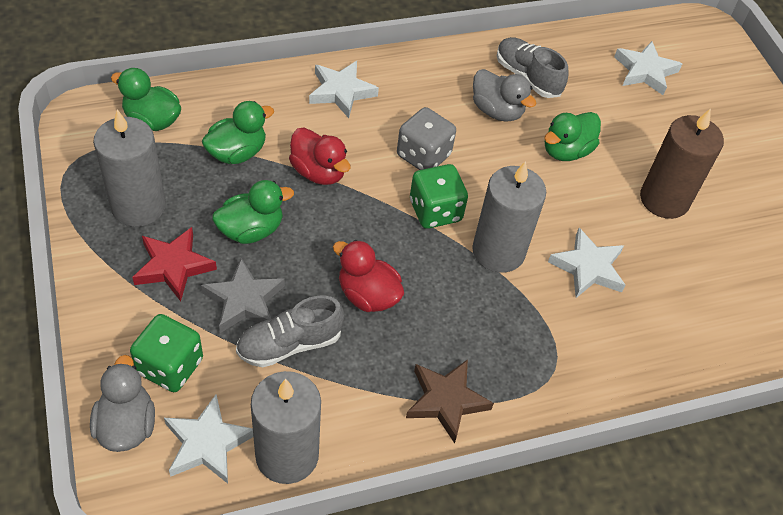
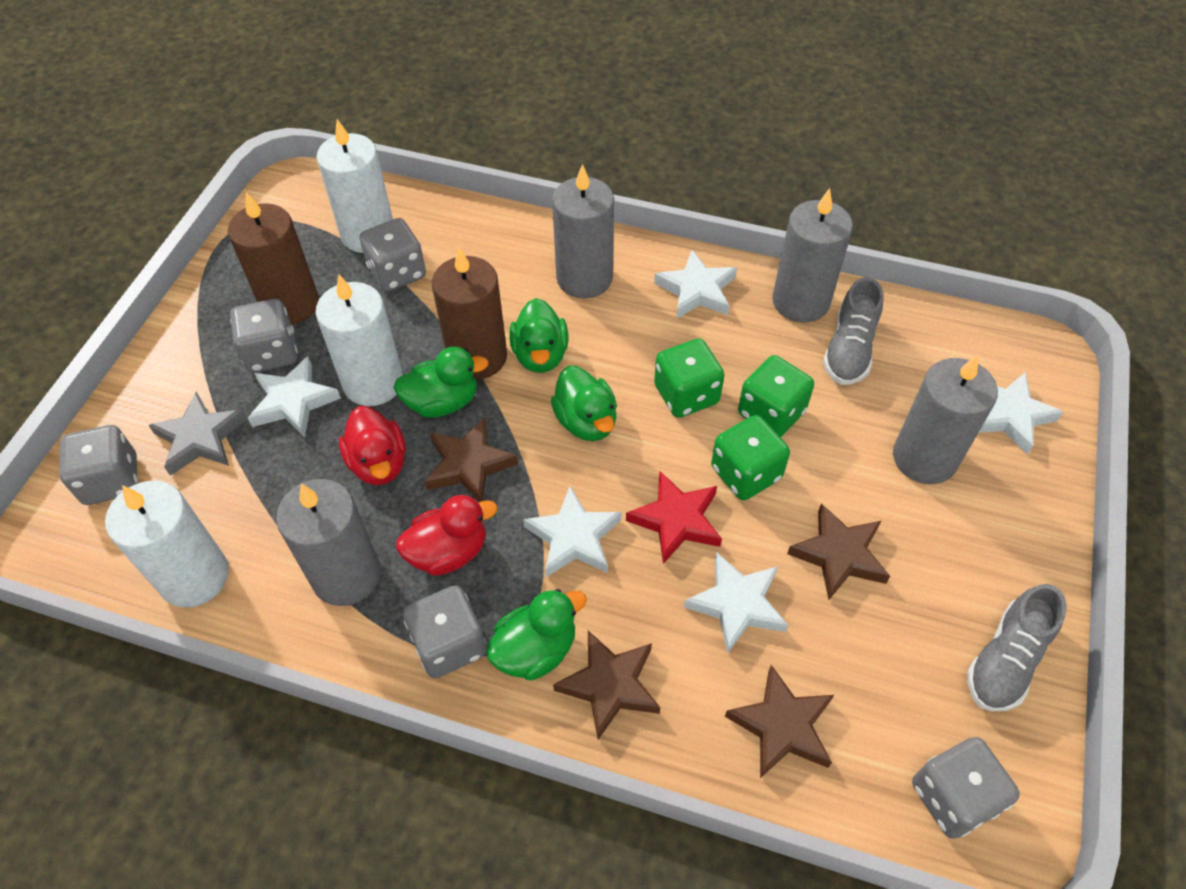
brown candle: [640,108,724,219] = 1 -> [228,192,319,325] [432,247,507,380] = 2
brown star: [406,359,494,443] = 1 -> [425,418,518,502] [553,631,660,740] [725,665,834,778] [787,503,890,600] = 4
green dice: [130,314,203,392] [410,164,468,229] = 2 -> [654,339,724,418] [711,415,790,500] [738,355,814,437] = 3
grey candle: [93,109,166,227] [251,371,321,484] [472,161,546,273] = 3 -> [276,479,380,606] [552,164,614,298] [772,188,853,322] [893,354,998,484] = 4
grey dice: [397,107,456,170] = 1 -> [59,425,138,505] [230,299,298,373] [360,218,426,292] [403,585,486,678] [912,737,1020,839] = 5
grey duck: [90,355,155,452] [473,69,537,122] = 2 -> none = 0
white candle: none = 0 -> [105,481,229,608] [316,119,393,253] [316,275,403,406] = 3
white star: [164,394,253,484] [309,61,379,118] [548,228,625,298] [614,41,682,95] = 4 -> [248,357,341,437] [523,486,621,577] [654,250,737,319] [684,552,788,654] [979,372,1063,454] = 5

